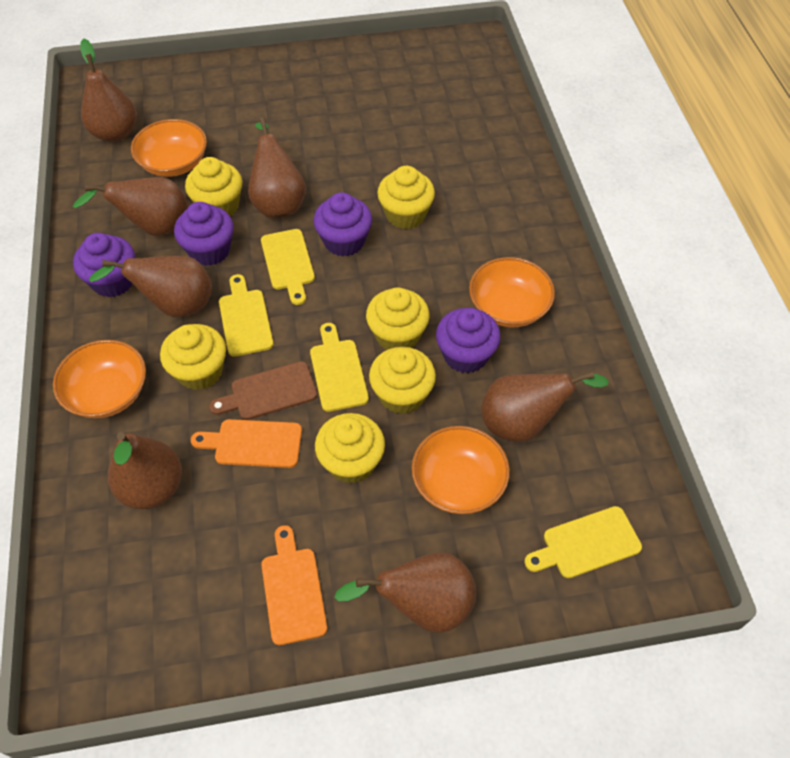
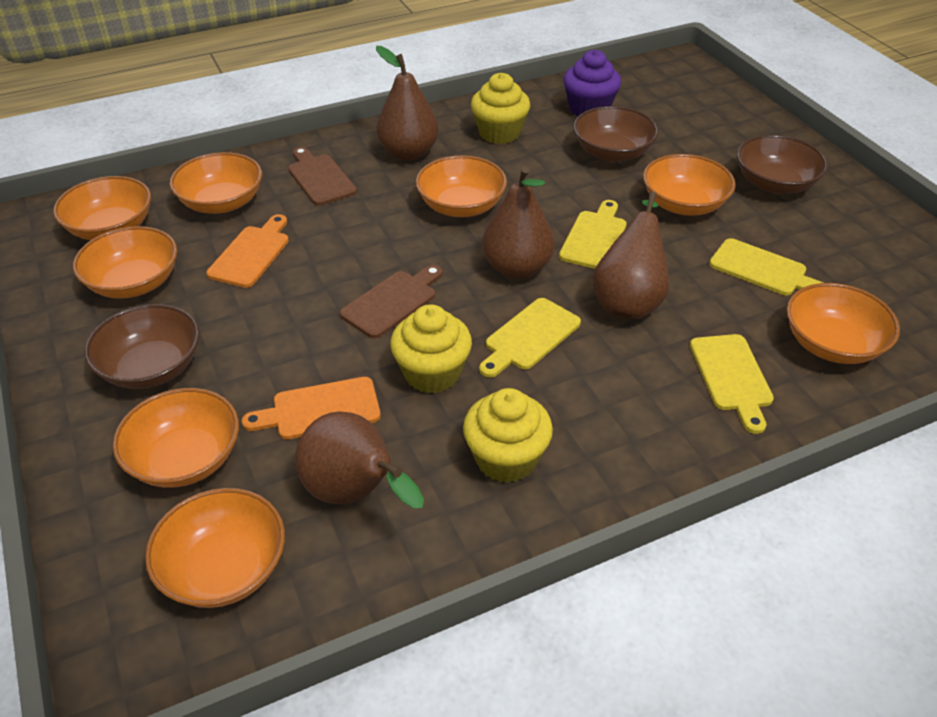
brown bowl: none = 0 -> [84,304,200,389] [573,106,659,162] [737,135,828,194] = 3
brown cutting board: [209,361,317,420] = 1 -> [288,147,357,206] [340,265,443,338] = 2
brown pear: [73,177,188,236] [80,39,137,142] [89,256,212,317] [108,432,182,509] [248,117,306,218] [334,552,476,633] [481,371,609,442] = 7 -> [295,411,424,509] [376,46,439,161] [482,167,554,279] [592,192,669,319] = 4
orange bowl: [53,340,146,418] [131,119,207,177] [412,426,510,514] [469,257,555,327] = 4 -> [53,176,151,240] [73,226,177,299] [113,388,239,488] [145,488,285,608] [170,152,262,214] [416,155,507,217] [643,154,736,216] [787,283,900,364] = 8
purple cupcake: [73,233,135,297] [174,202,234,266] [313,192,372,256] [436,308,501,373] = 4 -> [563,50,621,116] = 1
yellow cupcake: [160,324,226,390] [185,157,242,216] [315,413,385,484] [366,287,430,350] [369,347,436,414] [377,166,435,229] = 6 -> [390,304,472,393] [463,388,553,483] [471,73,530,144] = 3

